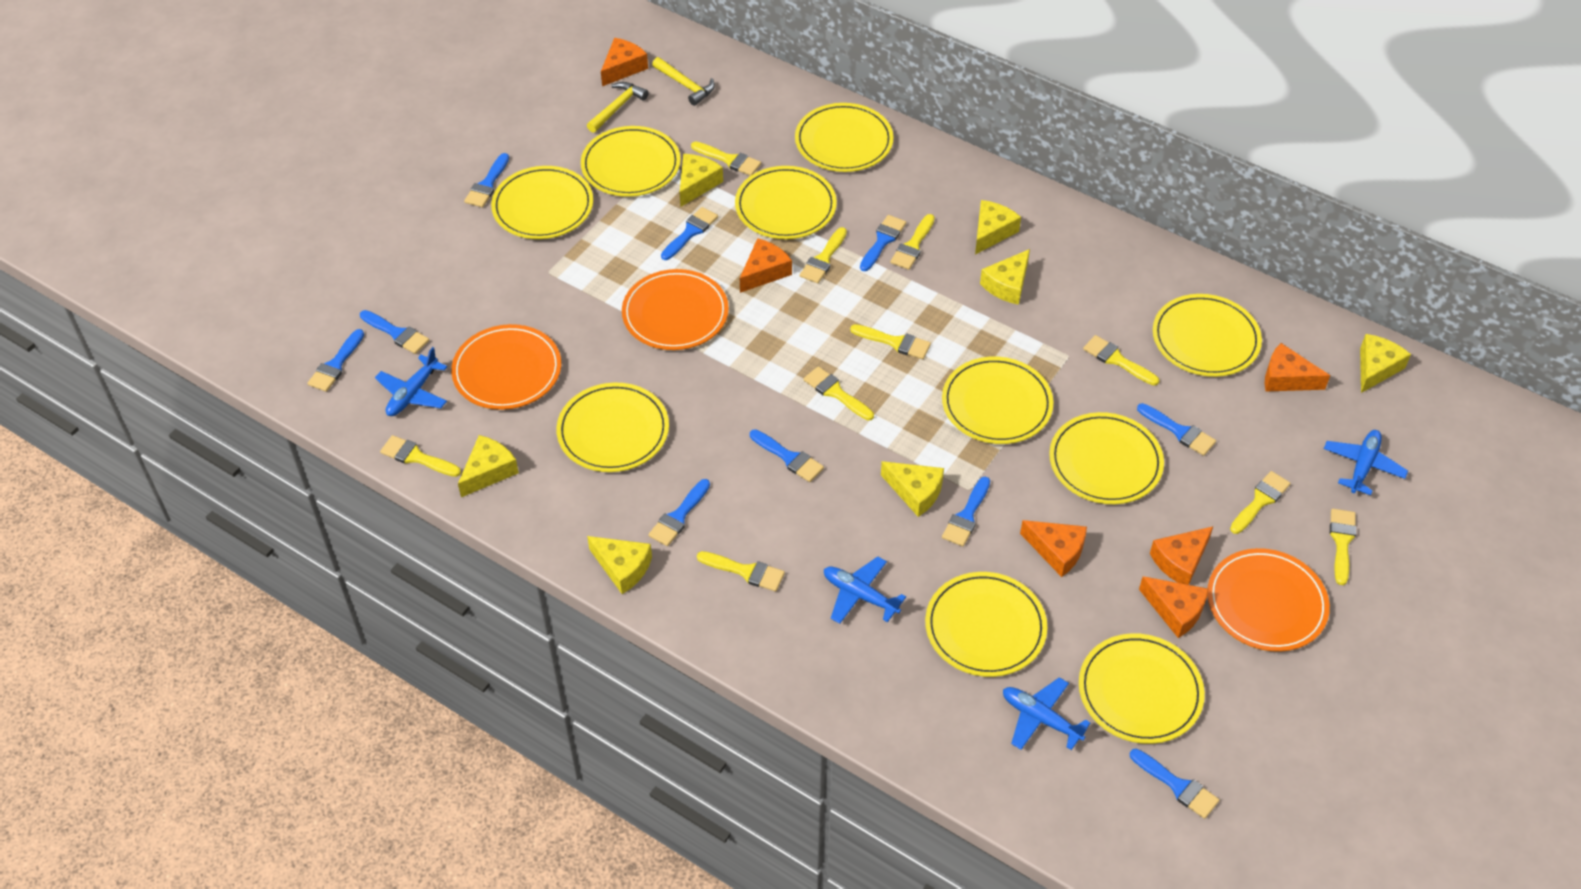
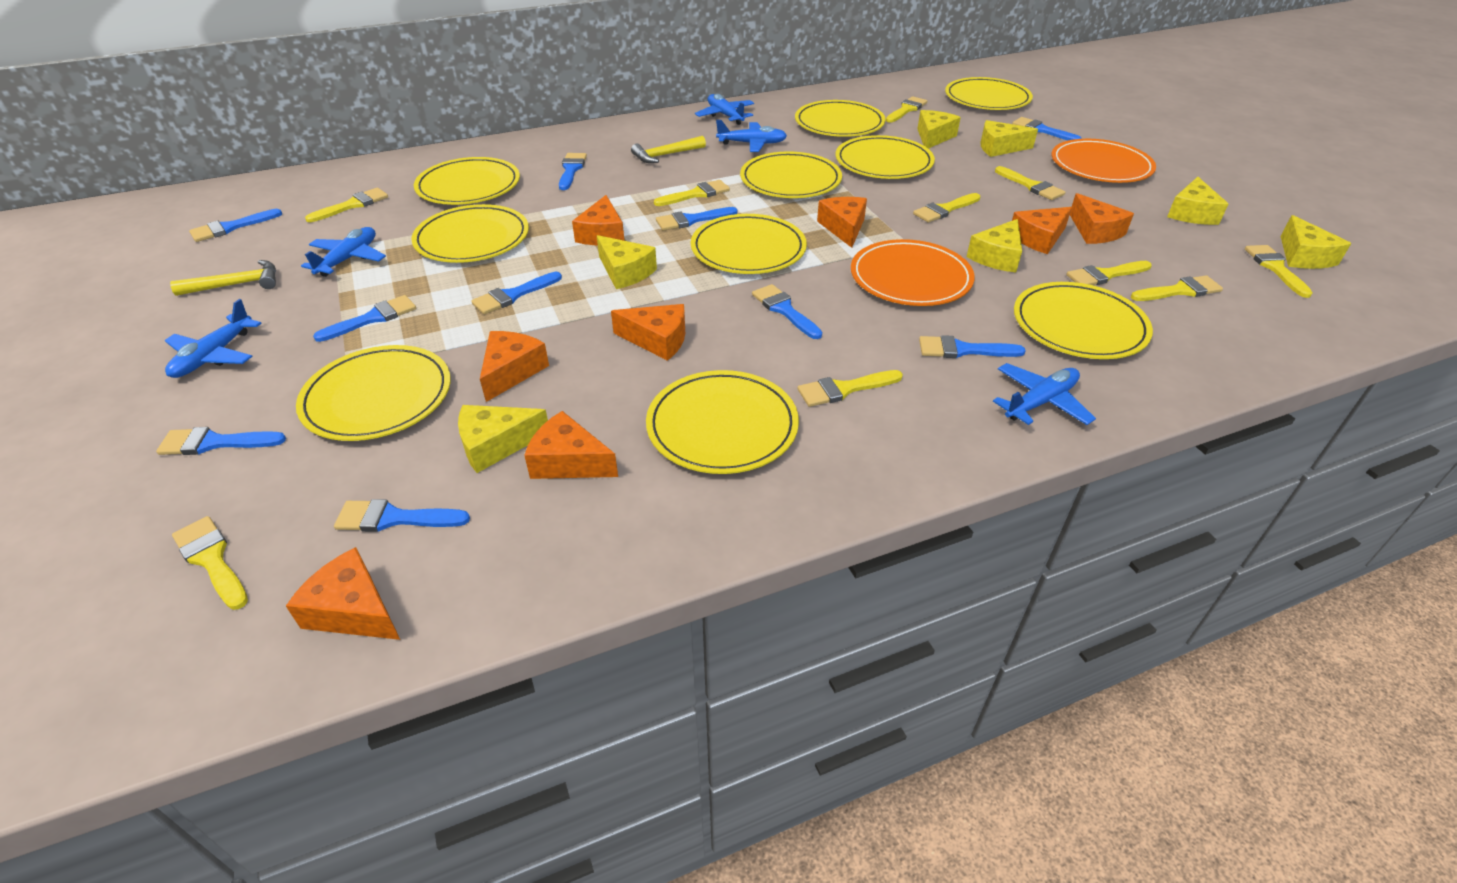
blue plane: [375,347,447,416] [824,557,906,624] [1003,677,1090,750] [1324,430,1408,495] = 4 -> [165,299,262,378] [301,227,386,277] [695,94,754,125] [716,120,787,152] [993,363,1096,425] = 5
orange cheese: [601,38,648,86] [740,238,792,293] [1020,520,1087,577] [1139,576,1209,638] [1150,527,1213,585] [1265,343,1330,392] = 6 -> [286,547,400,640] [480,331,549,402] [524,411,618,479] [572,195,624,245] [611,304,685,361] [817,197,867,248] [1012,207,1072,254] [1070,193,1134,244] = 8
orange plate: [451,324,561,410] [622,269,729,350] [1207,548,1330,652] = 3 -> [851,239,975,306] [1051,139,1156,183] = 2

